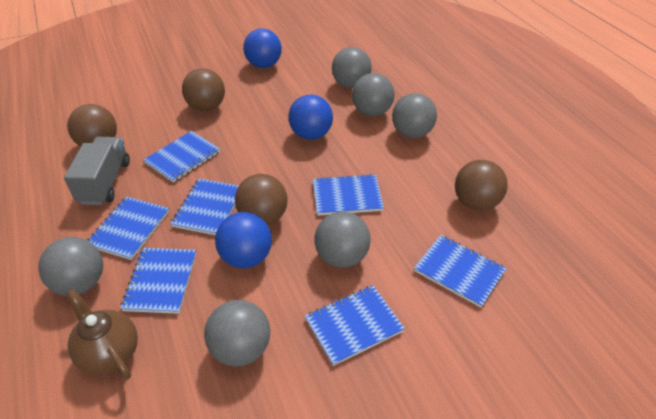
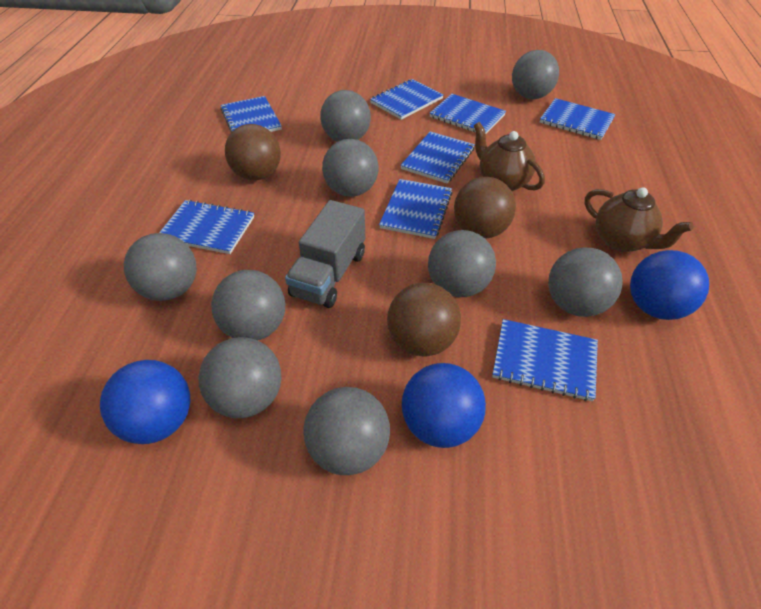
blue notebook: [87,196,169,260] [120,248,196,314] [144,131,220,182] [171,179,239,235] [305,285,405,366] [313,174,384,216] [414,235,507,308] = 7 -> [159,200,254,254] [220,96,282,133] [370,79,444,120] [379,179,452,239] [401,132,475,183] [429,94,506,134] [492,319,598,401] [540,98,616,140] = 8
brown ball: [67,104,117,147] [182,68,225,111] [235,174,288,225] [455,160,508,211] = 4 -> [225,124,281,180] [387,283,461,356] [454,177,516,239] = 3
brown teapot: [66,289,138,379] = 1 -> [473,122,545,191] [584,187,694,252] = 2
grey ball: [38,237,103,296] [204,300,270,367] [314,211,371,268] [332,47,372,88] [352,73,394,117] [392,93,437,138] = 6 -> [124,233,197,301] [199,337,281,418] [211,270,286,340] [303,387,390,475] [320,90,371,142] [322,139,379,197] [428,230,496,297] [512,50,559,99] [548,247,623,317] = 9

